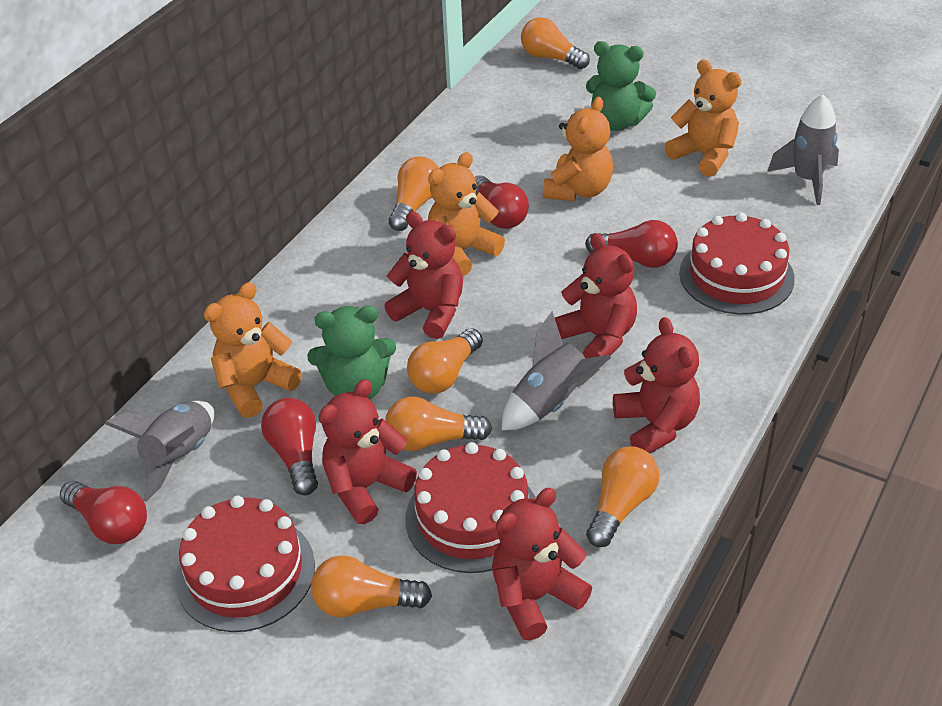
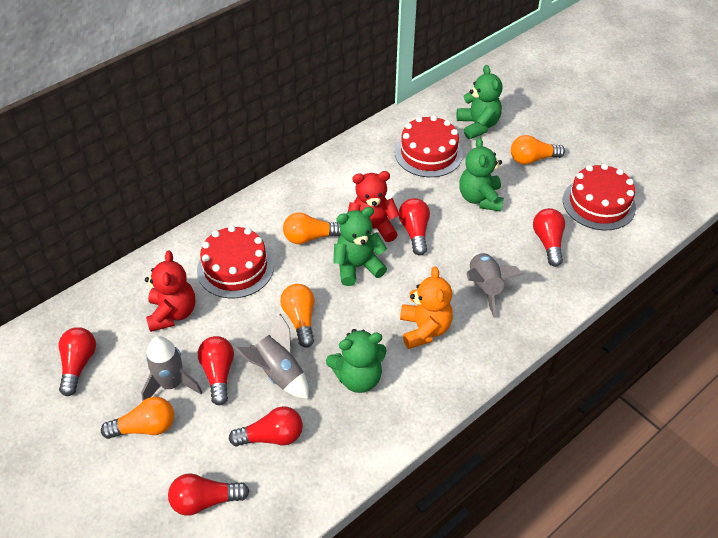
green teddy bear: [307,306,396,400] [586,41,656,131] = 2 -> [326,329,386,393] [333,207,387,286] [456,65,502,139] [459,137,504,212] = 4
orange light bulb: [311,555,432,618] [385,397,492,451] [389,156,439,231] [407,328,483,394] [521,17,590,69] [586,446,660,547] = 6 -> [101,397,174,439] [280,284,315,348] [283,213,341,244] [511,135,565,165] = 4
orange teddy bear: [204,282,302,418] [428,152,505,276] [543,97,613,201] [665,60,742,177] = 4 -> [400,266,453,349] = 1
red light bulb: [60,481,147,544] [261,398,318,495] [475,175,529,229] [585,220,678,268] = 4 -> [59,327,96,396] [168,473,249,516] [198,336,234,405] [229,406,303,447] [399,198,430,256] [533,208,565,267] = 6
red teddy bear: [319,379,417,524] [385,211,463,339] [492,488,592,641] [555,233,637,358] [613,317,700,454] = 5 -> [145,251,196,332] [348,171,400,242] = 2

